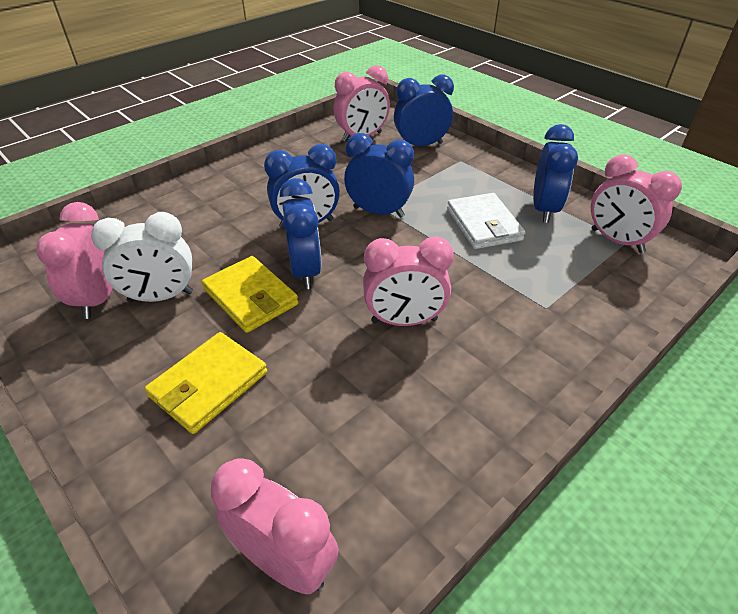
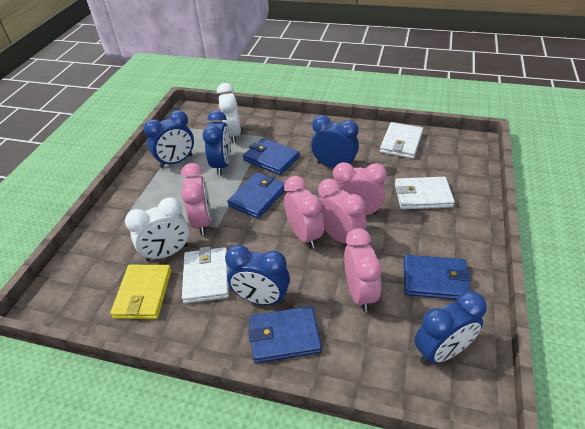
blue wallet: none = 0 -> [227,172,285,219] [243,138,300,175] [248,306,322,363] [404,255,471,300] = 4
white clock: [91,212,193,302] = 1 -> [125,197,189,262] [217,83,241,143] = 2
white wallet: [447,193,526,249] = 1 -> [182,247,229,304] [380,122,423,159] [395,177,455,209] = 3
yellow wallet: [145,332,267,434] [202,256,298,333] = 2 -> [110,265,172,319] = 1

